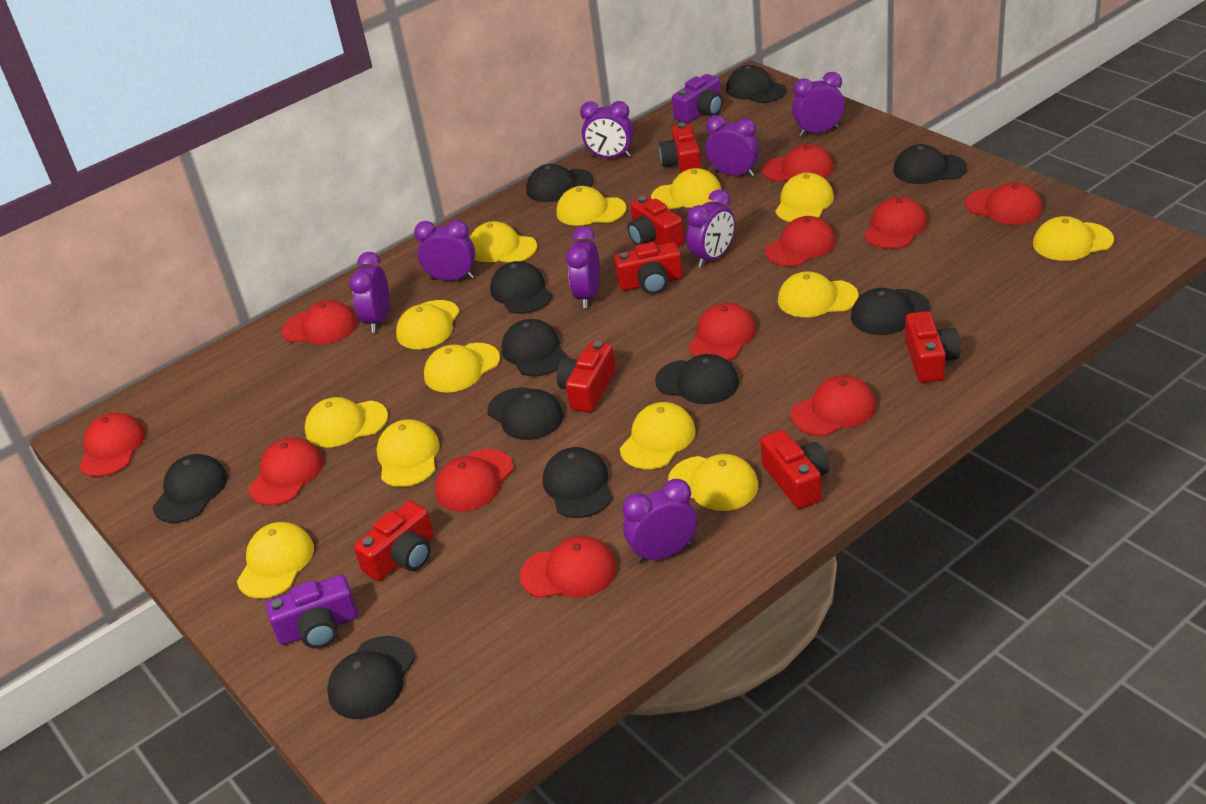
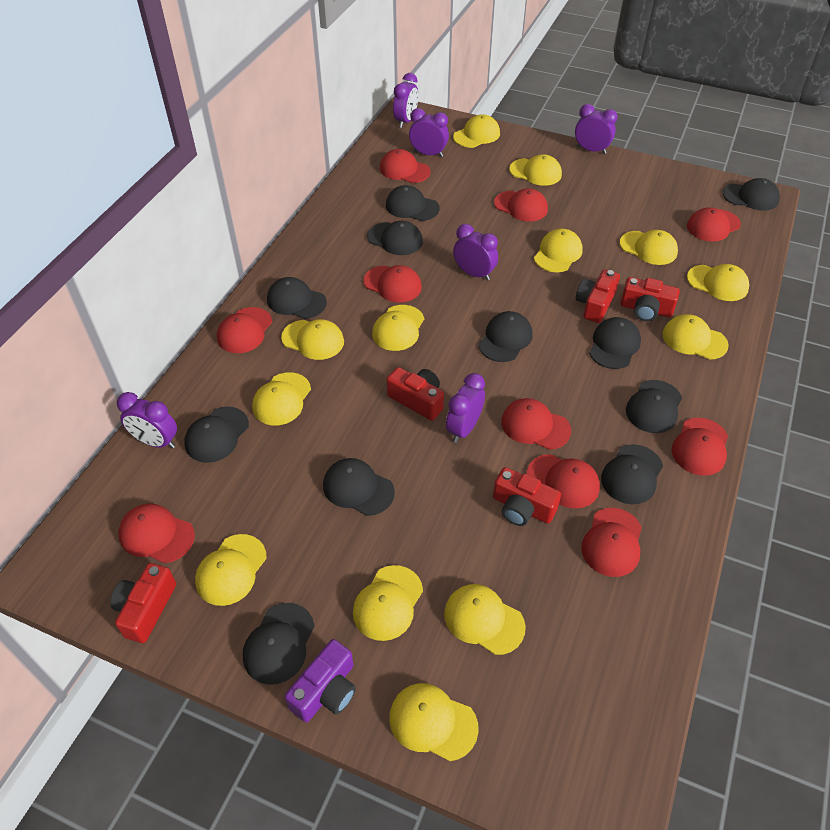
purple camera: [266,575,358,649] [672,74,723,123] = 2 -> [284,639,356,722] = 1
purple clock: [349,252,389,333] [414,220,475,281] [566,226,600,308] [580,101,633,158] [623,479,697,564] [686,190,735,268] [706,115,759,177] [792,72,844,137] = 8 -> [117,392,177,449] [393,73,418,128] [409,108,449,157] [446,373,485,443] [453,224,498,281] [575,104,618,154] = 6
red camera: [354,501,434,581] [557,341,616,412] [614,242,683,294] [627,196,684,246] [659,123,701,173] [761,430,829,509] [905,311,961,383] = 7 -> [110,563,176,643] [387,367,444,421] [493,467,561,526] [576,269,620,323] [620,277,680,321] = 5
red cap: [79,412,145,477] [248,437,323,506] [281,300,357,345] [435,449,513,512] [520,536,617,598] [689,303,756,361] [762,144,834,182] [765,216,836,267] [791,375,876,436] [864,196,927,249] [965,182,1042,225] = 11 -> [118,504,195,563] [217,307,272,353] [363,265,422,303] [380,149,431,183] [494,189,548,222] [501,398,571,450] [527,454,600,509] [581,508,642,577] [672,418,728,476] [687,207,741,242] = 10

